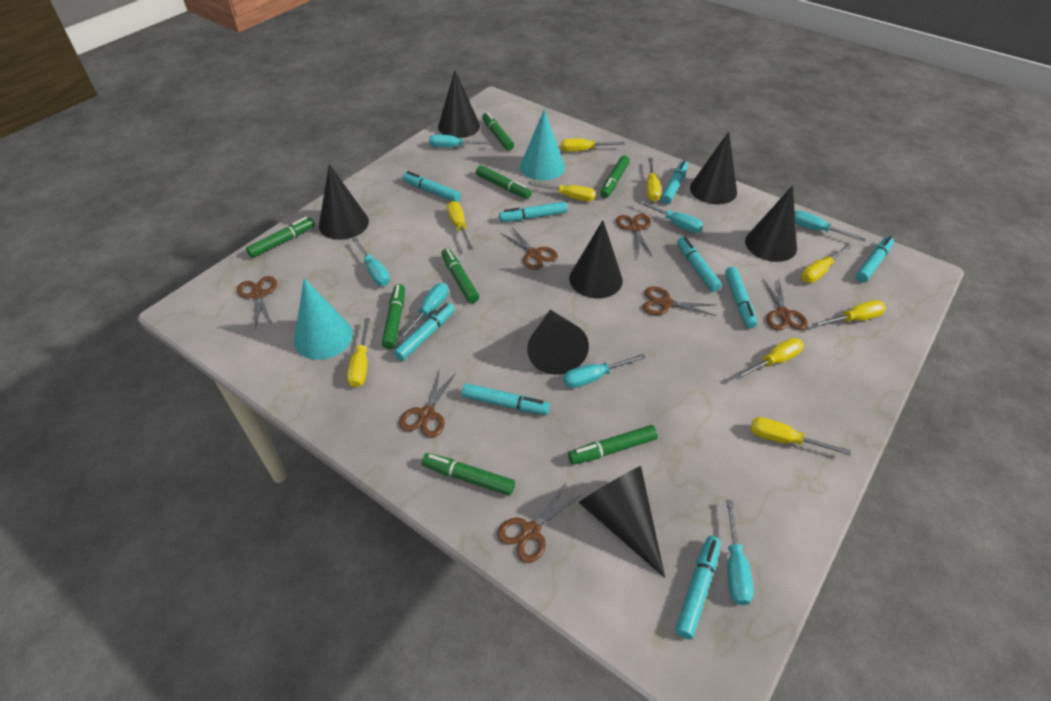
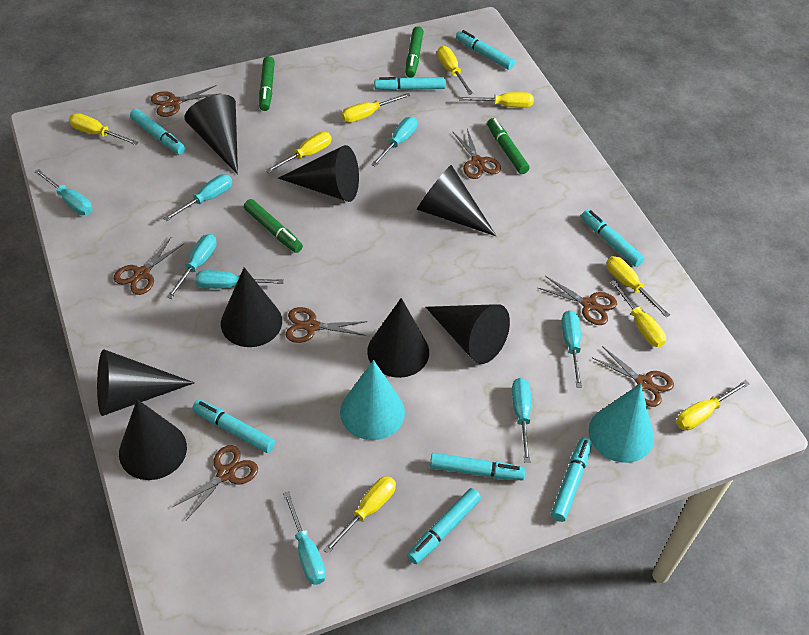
black cone: [319,164,369,240] [438,70,480,138] [527,310,589,375] [569,220,623,298] [579,466,665,578] [690,132,737,204] [745,185,797,262] = 7 -> [97,349,195,416] [119,399,187,480] [185,94,238,175] [221,267,282,347] [278,145,359,202] [367,298,429,378] [417,165,496,236] [426,304,510,364] = 8
green marker: [246,217,315,258] [382,284,405,349] [422,453,515,495] [441,248,479,303] [476,165,532,199] [482,112,514,150] [568,425,658,465] [600,156,630,198] = 8 -> [244,199,303,253] [259,56,275,111] [406,26,424,78] [487,118,530,174] = 4
turquoise marker: [394,303,455,361] [402,171,461,202] [462,383,550,415] [499,202,568,222] [661,161,688,204] [675,536,721,639] [677,237,722,292] [725,266,757,329] [856,236,894,282] = 9 -> [130,109,185,155] [193,400,275,453] [374,77,446,91] [407,488,481,564] [430,453,525,480] [456,30,515,70] [551,437,592,522] [581,210,644,267] = 8
turquoise screwdriver: [352,238,390,286] [398,283,449,340] [429,134,493,148] [563,354,646,388] [637,200,703,233] [726,500,754,605] [795,210,866,242] = 7 -> [35,169,92,215] [163,174,232,221] [167,234,217,299] [195,270,284,289] [283,491,326,585] [371,117,417,167] [512,378,531,463] [561,310,582,387] = 8

